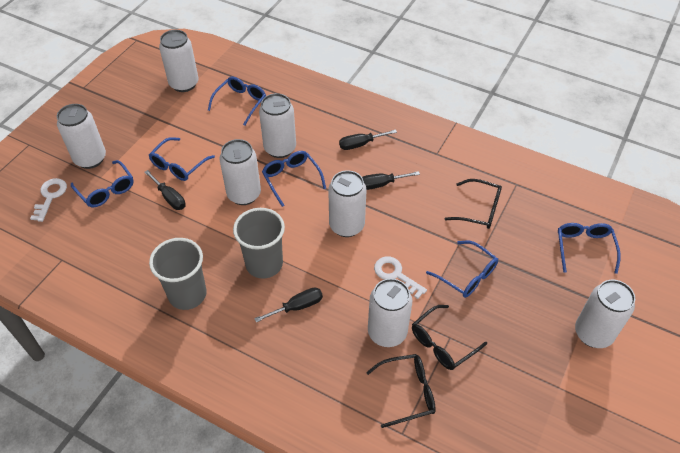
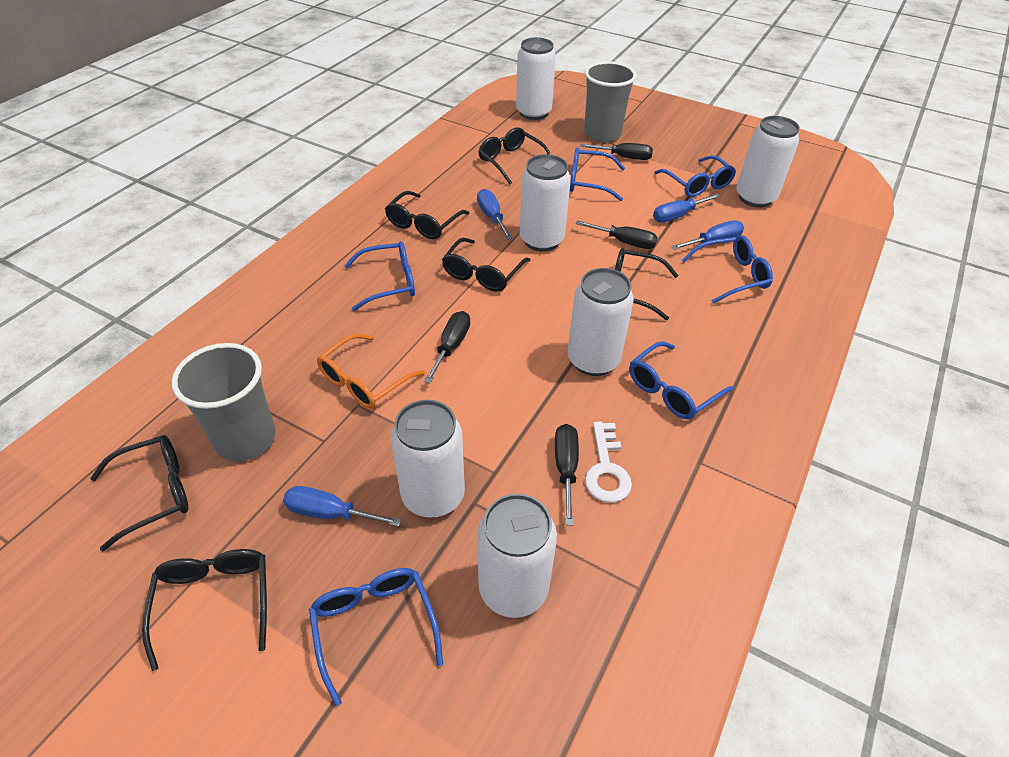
black glasses: [366,354,436,428] [412,305,487,370] [444,179,502,229] = 3 -> [91,435,188,551] [142,549,267,671] [385,191,470,239] [442,238,531,292] [478,127,551,184] [615,248,678,320] = 6
blue screwdriver: none = 0 -> [283,486,402,527] [477,189,513,240] [653,194,720,222] [671,221,744,250] = 4
orange glasses: none = 0 -> [317,334,425,409] = 1
white can: [57,104,106,169] [159,30,199,92] [220,139,261,205] [259,93,296,158] [328,170,366,237] [368,278,412,347] [575,280,635,348] = 7 -> [391,400,465,518] [477,493,557,618] [516,37,556,120] [520,154,571,252] [568,268,634,376] [736,116,800,208] = 6
white key: [30,178,67,222] [374,256,427,299] = 2 -> [585,422,632,503] = 1

